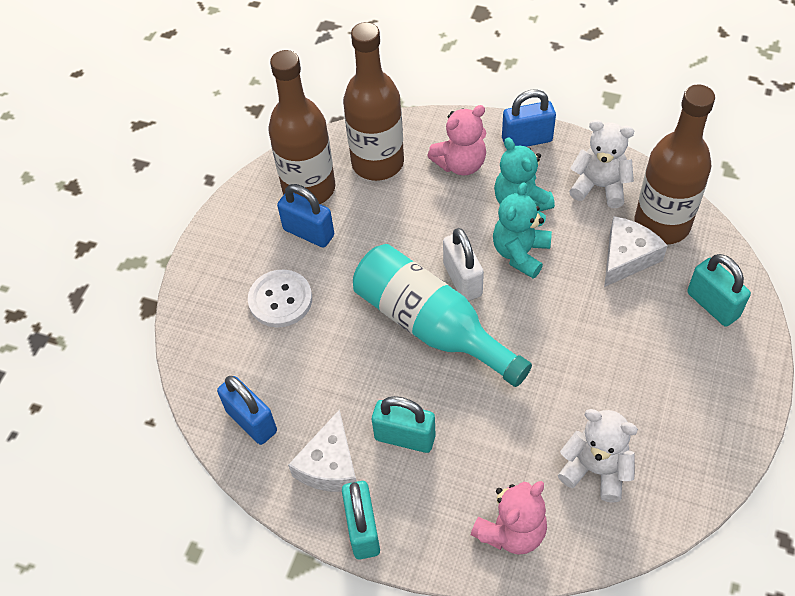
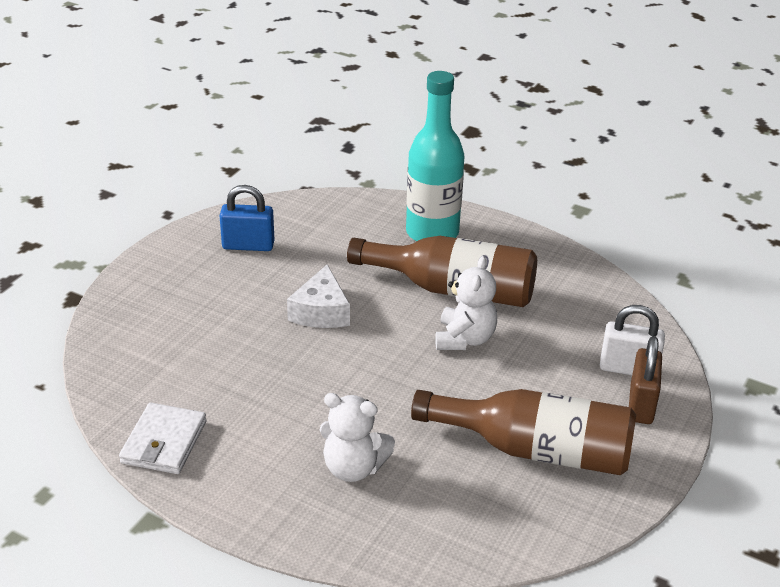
blue padlock: [217,376,277,445] [277,184,334,248] [502,89,556,148] = 3 -> [220,185,274,251] = 1
brown bottle: [268,50,336,204] [343,22,404,181] [634,85,715,245] = 3 -> [347,236,537,307] [411,389,636,475] = 2
brown padlock: none = 0 -> [629,336,662,424] = 1
pink teddy bear: [427,105,486,176] [471,481,547,555] = 2 -> none = 0
turquoise padlock: [342,481,380,559] [372,396,436,453] [687,254,751,327] = 3 -> none = 0
turquoise teddy bear: [493,182,552,278] [494,137,555,211] = 2 -> none = 0
white button: [248,269,312,328] = 1 -> none = 0
white cheese: [288,409,357,492] [604,216,668,287] = 2 -> [287,264,350,328] = 1
white wallet: none = 0 -> [119,403,206,474] = 1

